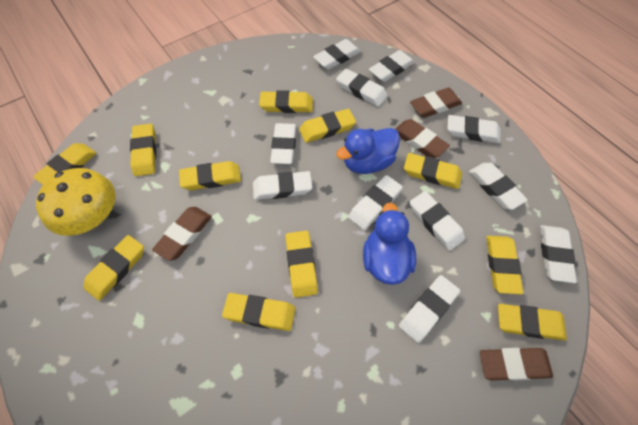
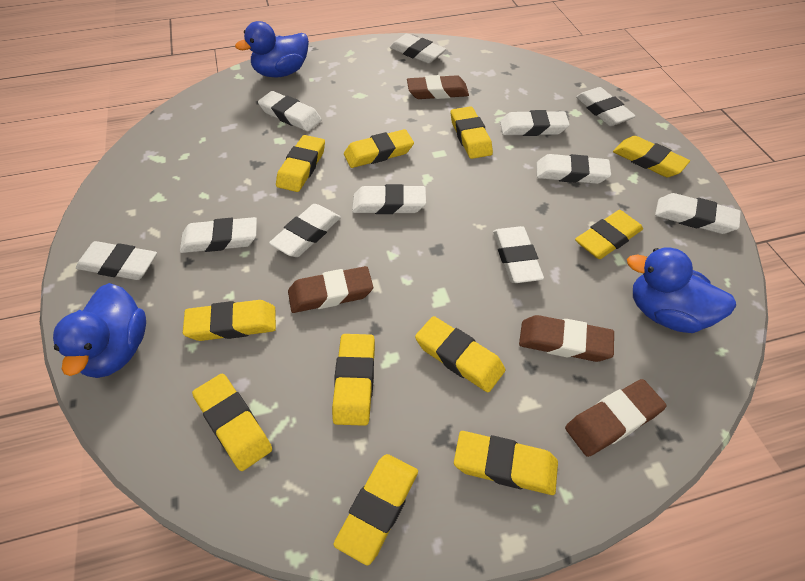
blue duck: [336,128,400,174] [363,203,416,285] = 2 -> [53,283,146,378] [235,21,309,78] [627,248,736,333] = 3
yellow mushroom: [36,168,116,236] = 1 -> none = 0

